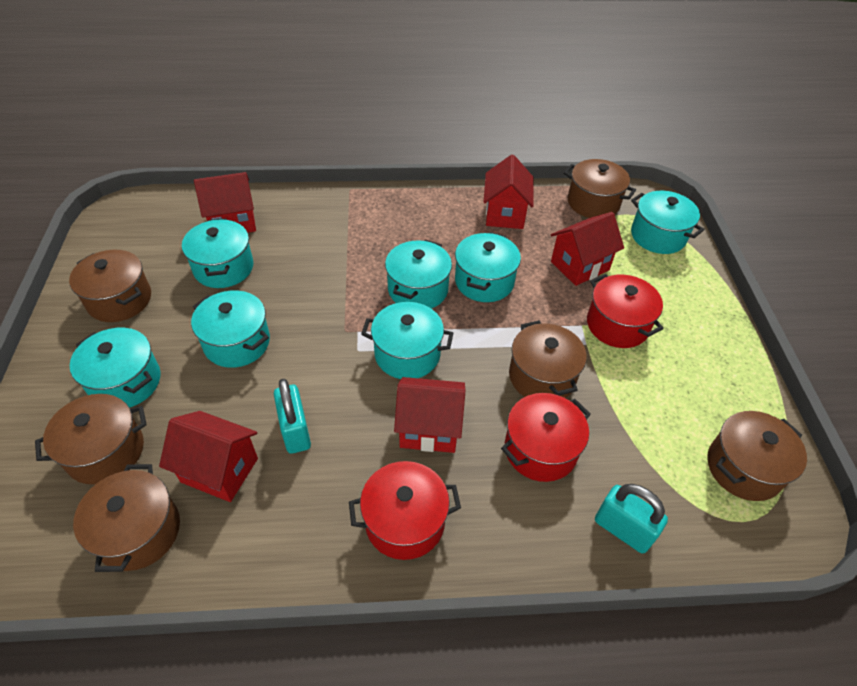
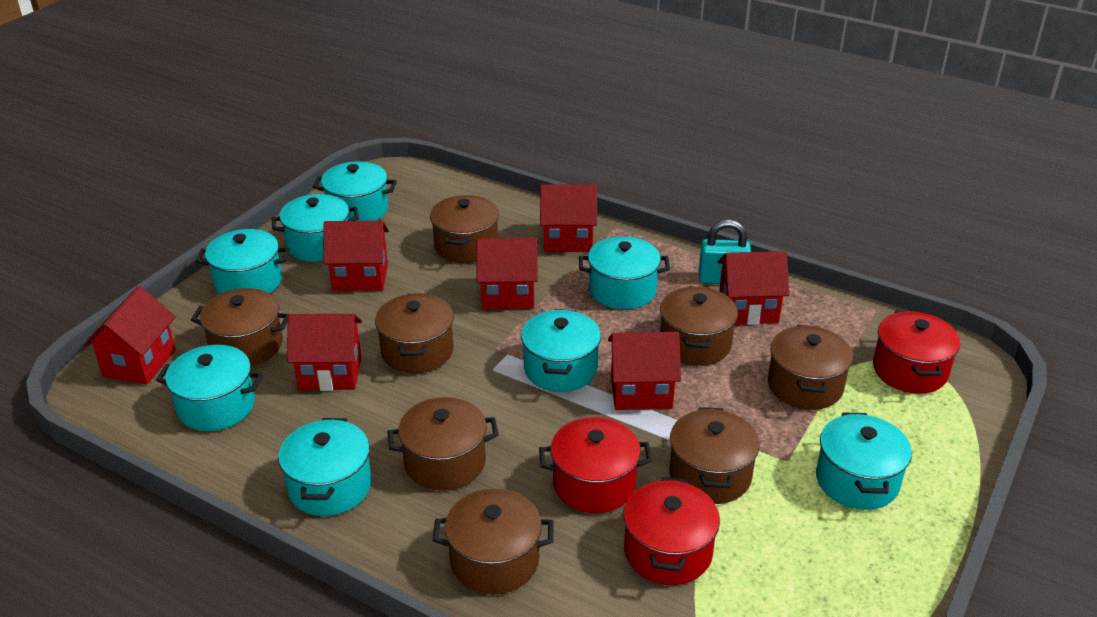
brown pot: [35,394,147,485] [69,250,151,322] [73,464,180,572] [509,320,587,398] [564,159,636,218] [707,411,807,501] = 6 -> [191,288,289,366] [375,293,454,374] [387,397,499,491] [430,195,499,263] [432,488,554,594] [660,286,738,366] [669,407,760,504] [768,325,853,410] = 8
red house: [159,411,258,502] [194,172,256,233] [394,377,466,453] [484,154,534,229] [551,212,624,286] = 5 -> [84,286,176,384] [287,314,362,391] [323,221,389,291] [476,238,538,309] [540,184,597,252] [608,332,681,410] [718,251,789,325] = 7
turquoise padlock: [274,379,311,454] [595,484,668,554] = 2 -> [699,220,751,284] = 1
turquoise pot: [70,328,161,408] [182,218,253,288] [191,290,270,368] [361,302,453,379] [385,239,452,309] [455,232,521,302] [631,191,704,254] = 7 -> [156,345,263,431] [196,229,289,294] [271,194,359,262] [278,418,372,516] [313,161,397,221] [521,309,601,392] [579,236,670,310] [816,413,912,510] = 8

